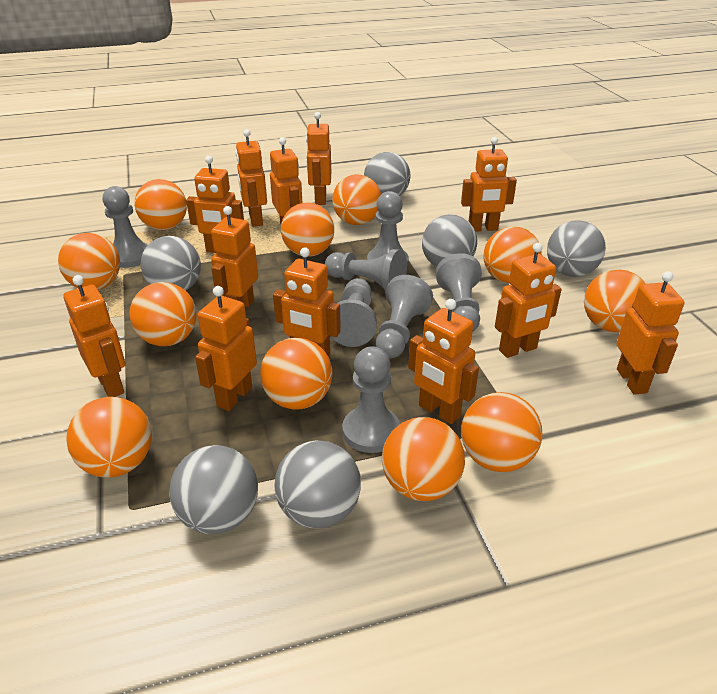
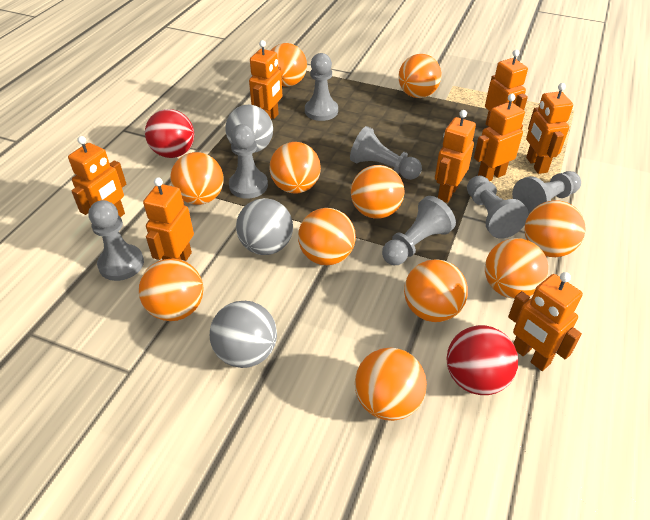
grey ball: [141,236,201,291] [169,445,258,534] [274,441,361,528] [364,152,410,196] [422,214,477,267] [547,220,606,277] = 6 -> [210,301,277,368] [226,105,273,153] [236,198,293,255] = 3
orange robot: [63,275,126,397] [186,156,244,253] [195,286,257,411] [211,206,258,307] [236,129,267,227] [270,137,302,224] [273,247,341,357] [306,112,331,205] [408,299,479,424] [461,137,517,232] [495,243,562,358] [617,271,684,395] = 12 -> [68,136,126,217] [143,177,194,261] [249,40,282,119] [435,110,476,203] [474,94,525,181] [485,50,528,127] [508,272,583,371] [526,83,573,174] = 8
red ball: none = 0 -> [145,109,194,158] [447,325,518,395] = 2

